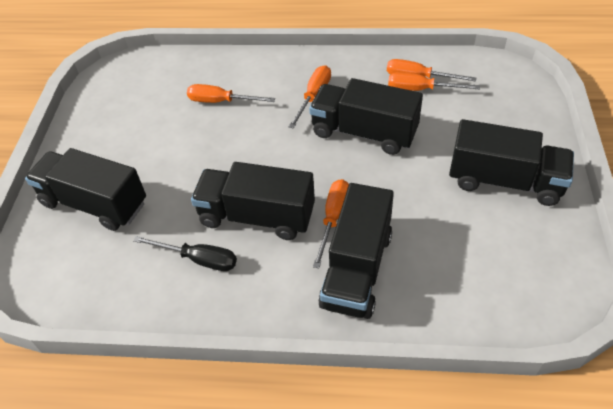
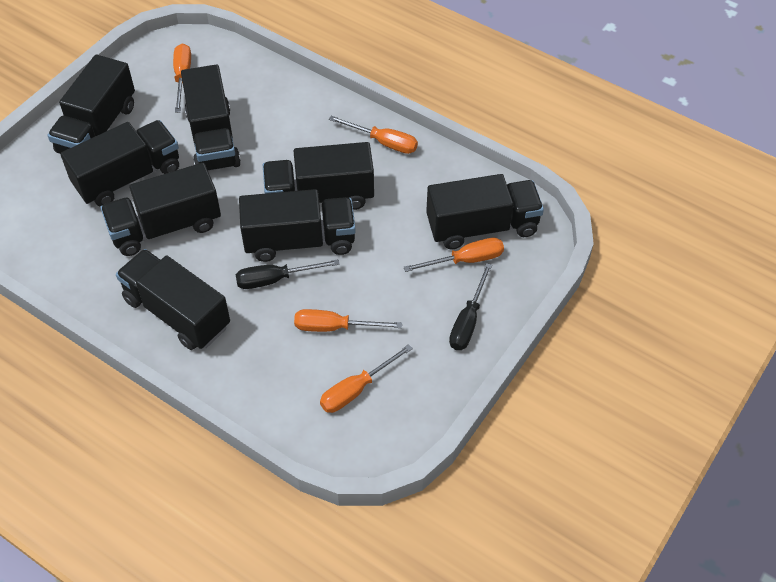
black screwdriver: [133,236,237,271] = 1 -> [235,259,340,289] [449,263,492,350] = 2
black truck: [25,148,146,231] [191,162,315,240] [309,78,423,155] [318,183,394,319] [449,119,574,206] = 5 -> [48,55,135,154] [60,120,179,207] [101,163,221,256] [116,249,230,350] [181,64,241,171] [239,189,356,262] [263,142,374,210] [426,174,544,249] = 8

